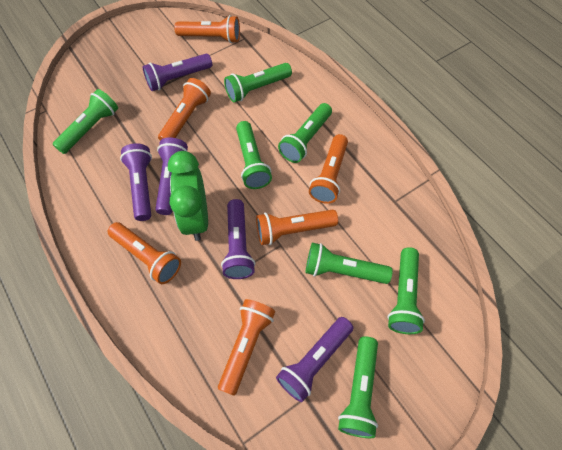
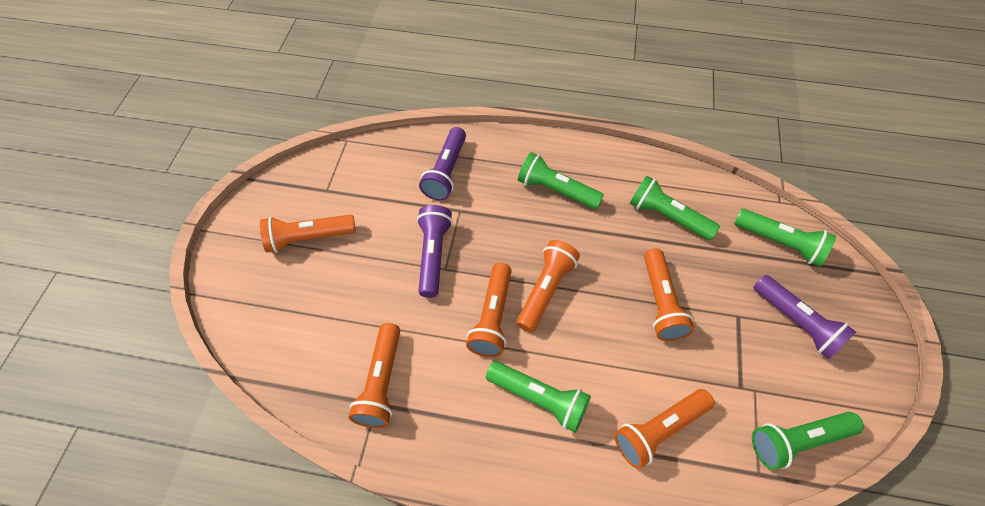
green clock: [168,151,208,241] = 1 -> none = 0
green flashlight: [53,89,118,154] [224,63,292,102] [236,121,272,189] [278,103,332,163] [305,243,393,284] [338,336,378,438] [388,247,425,334] = 7 -> [486,361,591,433] [518,152,604,209] [630,176,720,240] [734,209,836,267] [752,412,864,470] = 5
purple flashlight: [120,143,152,221] [143,54,212,91] [155,137,188,215] [221,199,255,279] [276,317,353,402] = 5 -> [417,205,453,298] [419,127,466,200] [753,275,856,359] = 3

